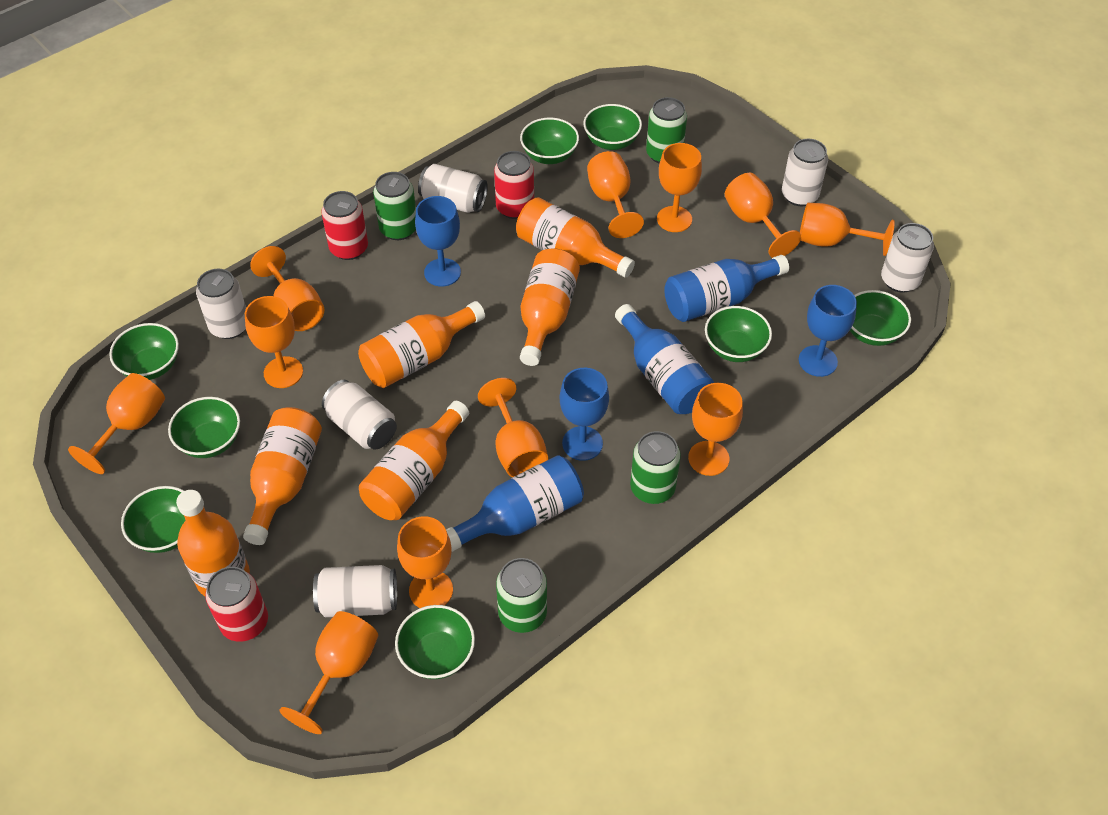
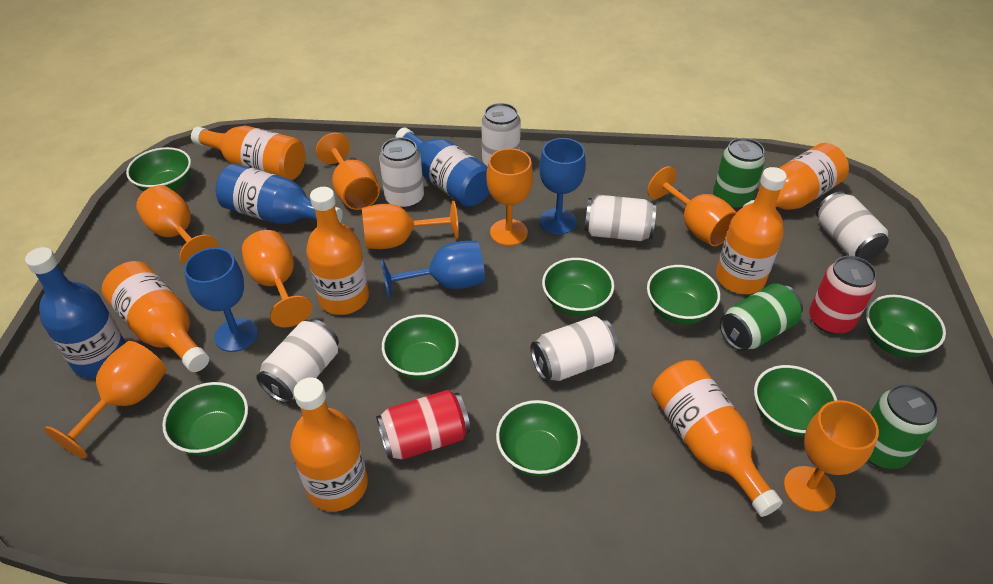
green can: [373,172,416,240] [496,558,547,633] [630,431,681,504] [646,97,687,163] = 4 -> [713,138,765,210] [720,283,803,351] [867,384,939,469] = 3
orange bottle: [176,490,250,596] [243,407,322,545] [358,301,485,388] [359,401,469,520] [516,197,635,278] [520,249,580,366] = 6 -> [102,261,209,372] [191,126,306,181] [290,377,368,512] [306,187,369,315] [652,360,783,517] [716,167,787,294] [743,143,849,210] = 7
orange goblet: [68,373,165,474] [245,296,303,388] [250,246,324,331] [279,611,378,734] [397,516,453,608] [478,378,548,478] [587,151,644,238] [657,143,702,232] [688,383,743,476] [725,173,801,258] [800,203,895,256] = 11 -> [44,341,166,459] [136,185,218,266] [242,230,312,327] [316,133,380,210] [362,201,459,249] [486,148,533,246] [647,166,737,246] [784,400,879,512] = 8
red can: [205,567,268,642] [321,191,368,260] [494,151,534,219] = 3 -> [376,390,470,460] [809,256,877,335] = 2

